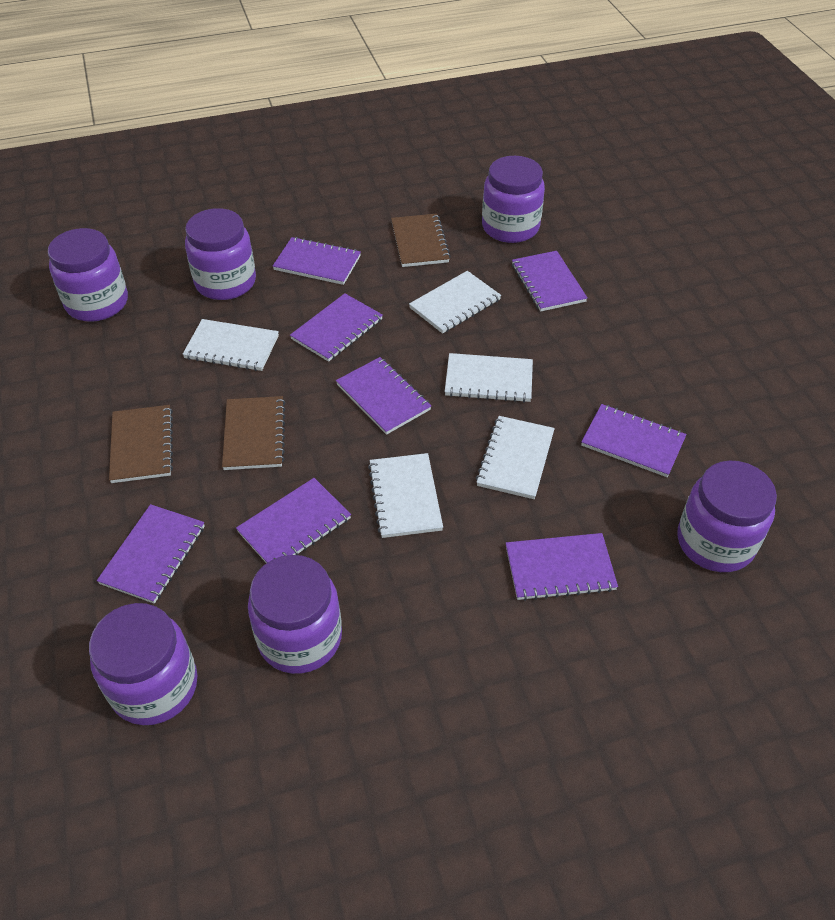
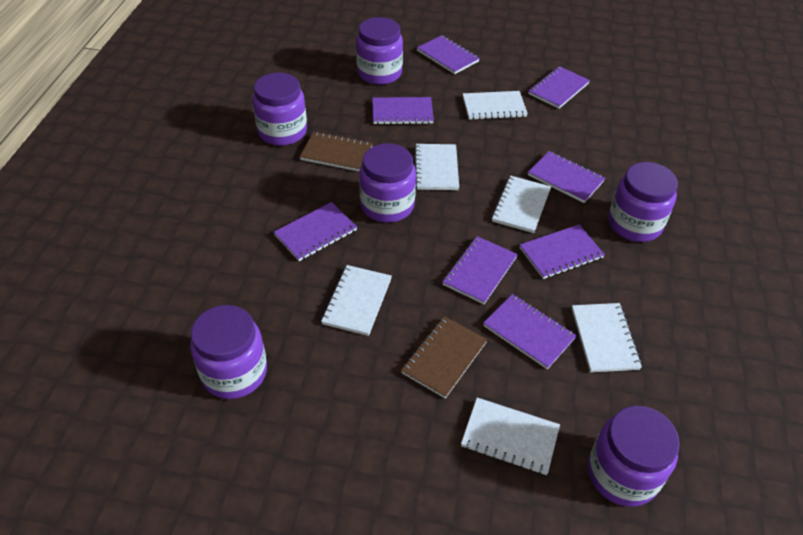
brown notebook: [109,405,173,483] [222,396,286,470] [391,214,451,267] = 3 -> [300,132,373,171] [401,316,488,398] = 2
white notebook: [182,319,279,371] [368,453,443,538] [409,271,501,334] [445,353,533,402] [476,416,555,499] = 5 -> [321,265,392,336] [414,144,459,190] [461,398,560,475] [463,91,528,120] [491,176,551,233] [572,303,642,372] = 6

